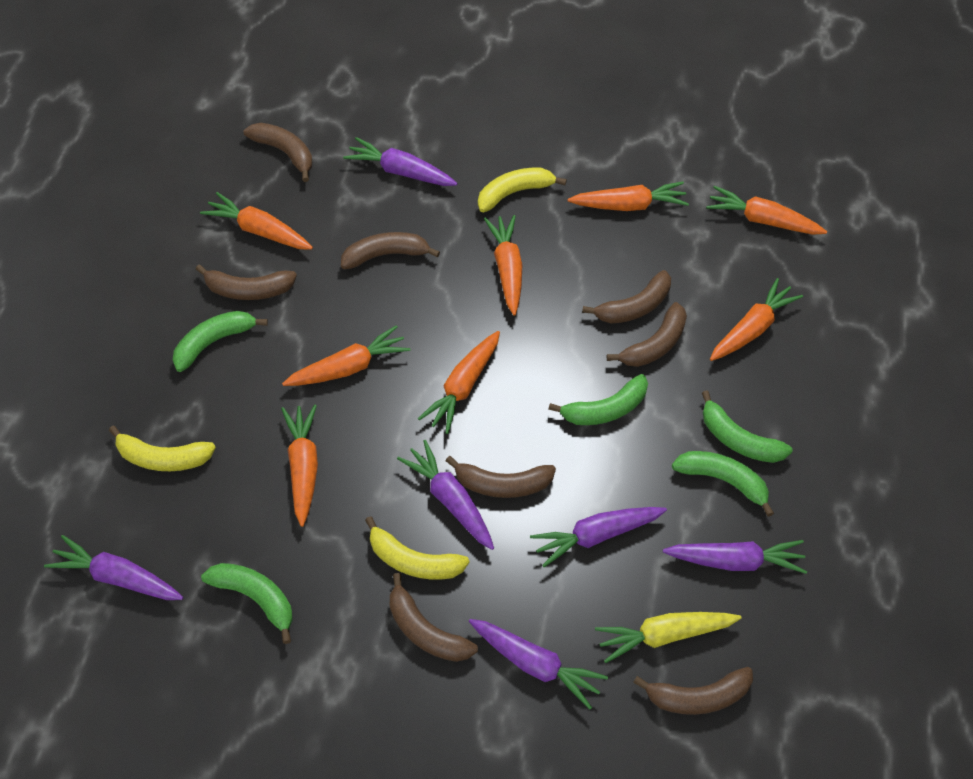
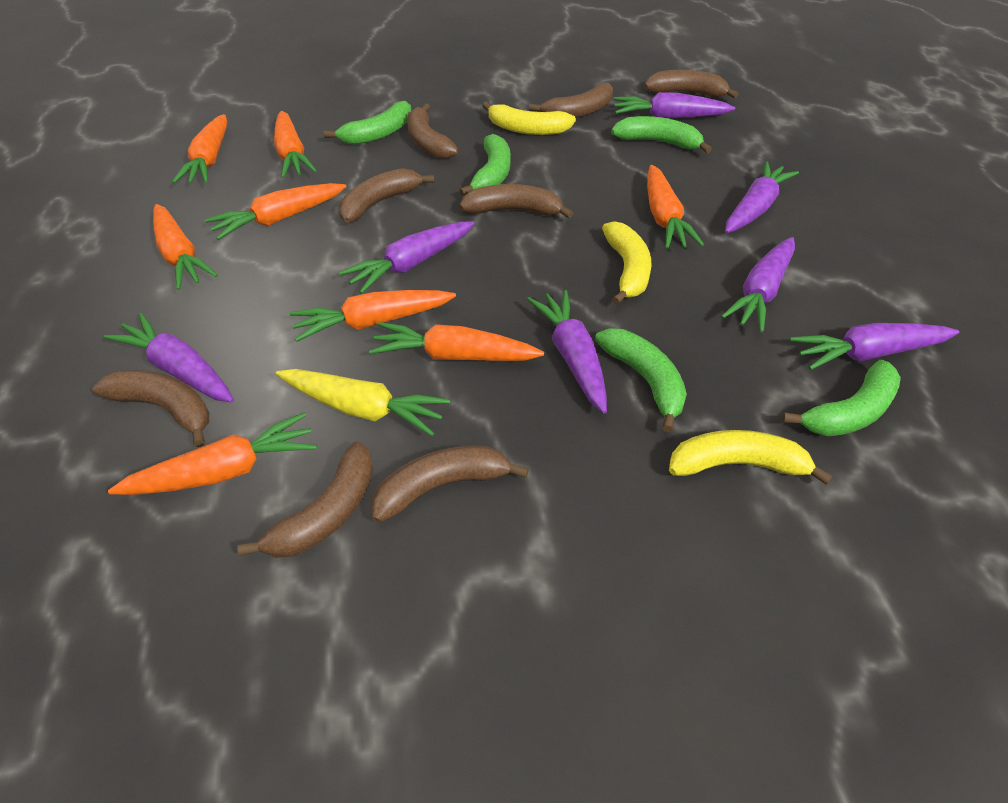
purple carrot: [44,535,183,600] [343,137,458,186] [397,440,494,550] [469,619,608,710] [530,507,667,567] [663,540,807,574] = 6 -> [104,313,234,403] [339,221,474,294] [527,290,607,413] [614,92,735,118] [721,237,795,333] [725,161,799,233] [790,323,959,370] = 7

